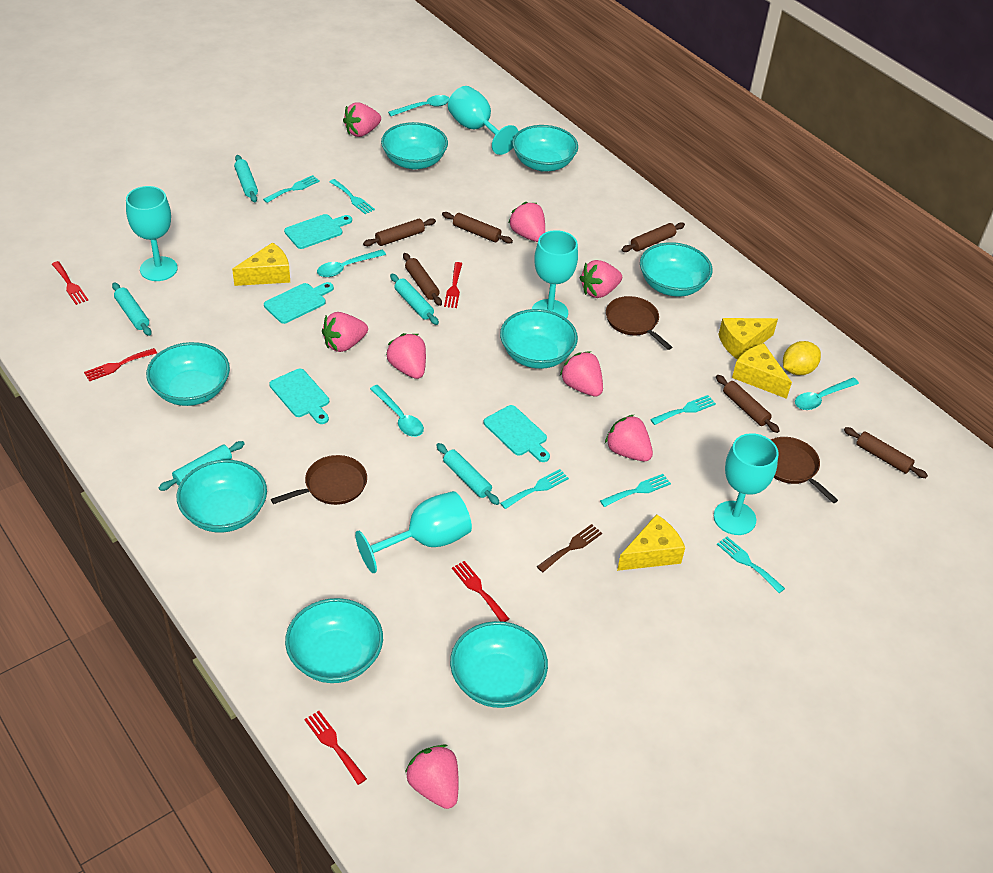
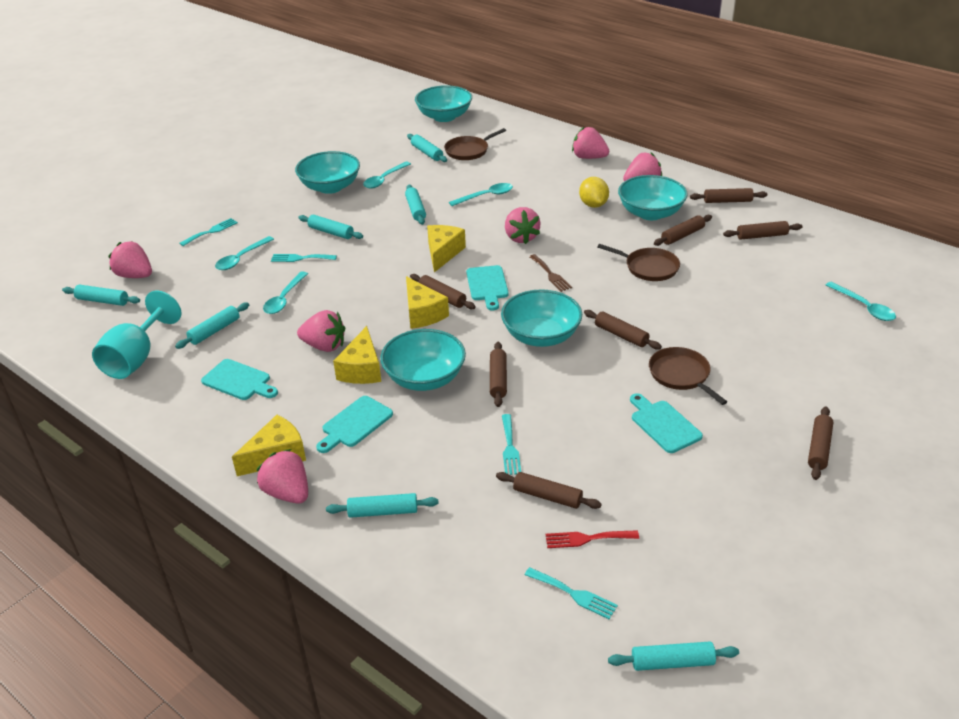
brown rolling pin: [363,218,436,246] [403,253,442,306] [442,212,513,244] [622,222,685,252] [716,375,780,433] [844,427,928,478] = 6 -> [410,274,476,309] [490,342,507,407] [496,472,602,509] [584,310,662,350] [654,215,712,246] [690,188,767,203] [723,221,802,240] [808,406,833,480] = 8
pink strawberry: [322,312,368,352] [343,103,381,137] [386,333,426,379] [405,744,459,809] [508,202,545,242] [560,351,603,397] [580,260,622,298] [605,414,653,461] = 8 -> [108,241,152,278] [257,449,308,504] [297,310,345,352] [505,207,540,244] [572,127,609,159] [623,153,662,181] = 6
red fork: [52,261,88,305] [84,348,157,381] [304,711,367,785] [444,262,462,308] [452,561,509,622] = 5 -> [546,531,639,548] = 1
turquoise bowl: [146,342,230,406] [177,460,267,533] [285,598,383,683] [381,122,448,170] [450,621,548,708] [500,309,578,369] [512,125,578,172] [640,242,713,297] = 8 -> [295,151,360,194] [380,329,466,391] [415,85,472,122] [501,289,582,347] [618,175,688,220] = 5
turquoise fork: [263,175,320,203] [330,179,375,214] [500,469,569,509] [600,474,671,507] [650,395,716,425] [717,537,785,593] = 6 -> [179,218,238,246] [271,254,337,262] [502,414,521,475] [525,567,618,620] = 4
turquoise goblet: [126,186,178,281] [355,491,472,573] [448,86,518,155] [532,230,578,319] [714,433,779,535] = 5 -> [92,290,181,379] = 1
turquoise rolling pin: [112,282,151,336] [159,441,245,491] [234,155,258,203] [390,274,439,325] [436,443,500,505] = 5 -> [62,285,140,306] [175,302,249,349] [299,215,363,239] [326,493,439,518] [405,185,426,225] [407,134,447,162] [608,642,739,671] = 7
turquoise spoon: [317,250,386,277] [370,385,424,437] [388,95,450,116] [795,378,859,410] = 4 -> [215,236,274,270] [263,271,308,314] [363,161,411,188] [449,183,513,206] [826,281,896,321] = 5

